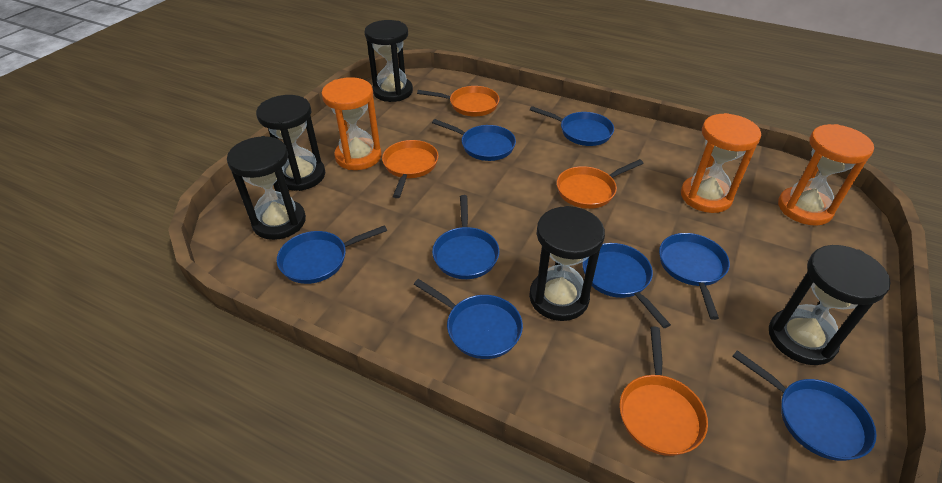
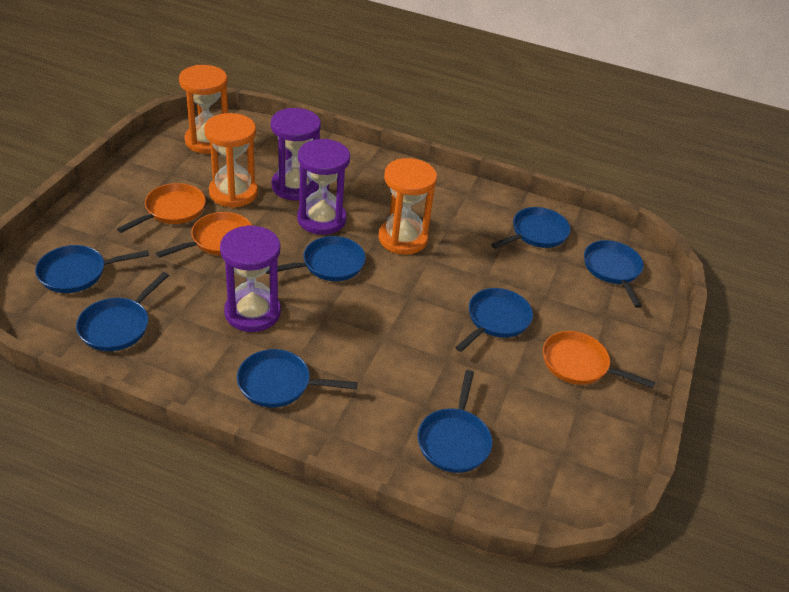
black hourglass: [227,136,306,240] [256,95,325,191] [365,20,413,102] [529,206,605,321] [769,245,891,365] = 5 -> none = 0
orange pan: [382,140,439,198] [417,86,499,116] [557,159,644,209] [619,327,708,456] = 4 -> [117,183,206,233] [156,212,252,258] [543,331,655,388] = 3
purple hourglass: none = 0 -> [220,225,281,332] [271,108,321,200] [297,139,350,235] = 3

